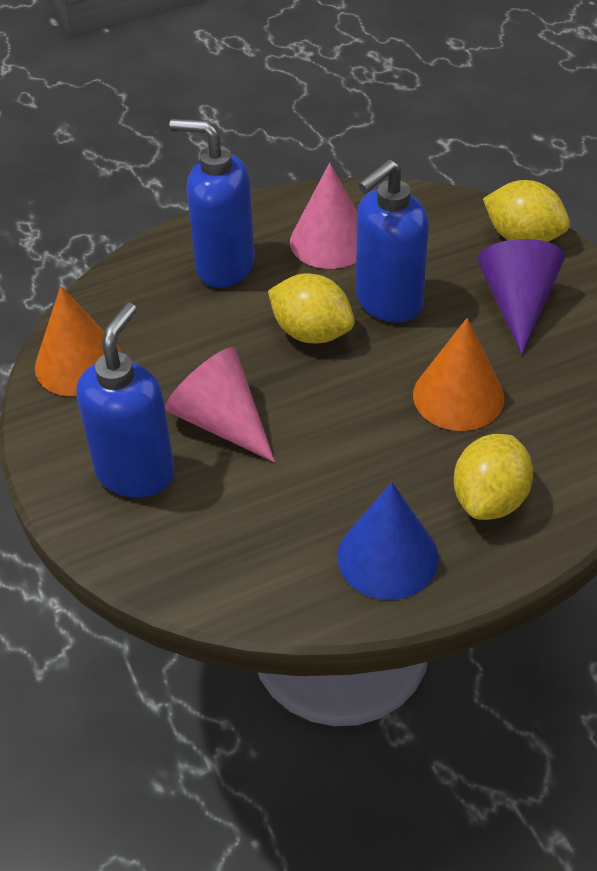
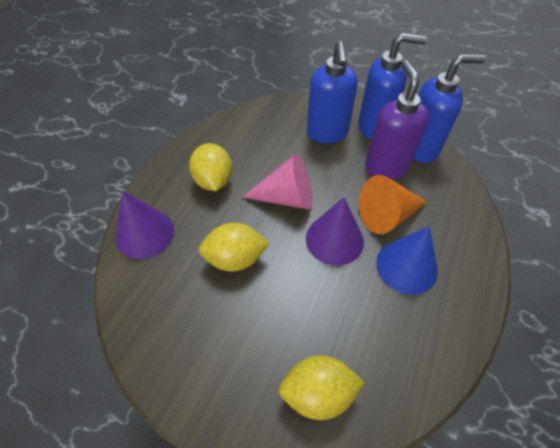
orange cone: [35,286,122,396] [413,318,504,431] = 2 -> [359,175,427,234] = 1
pink cone: [165,347,275,462] [290,162,357,269] = 2 -> [242,154,312,209] = 1
purple cone: [477,239,565,355] = 1 -> [116,191,174,259] [306,197,364,266] = 2
purple soap dispenser: none = 0 -> [365,60,429,180] = 1

